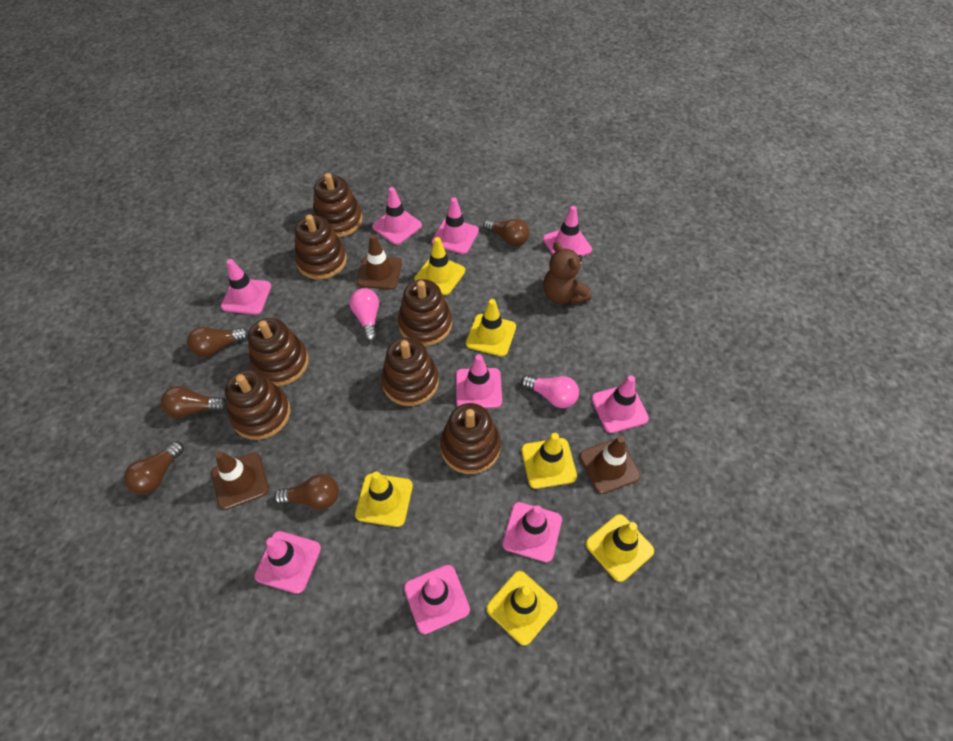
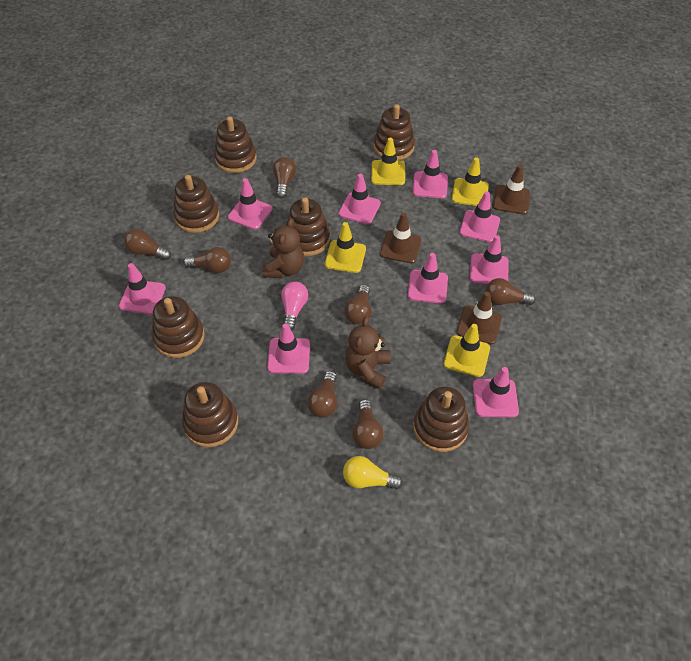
brown light bulb: [124,441,184,495] [161,386,227,418] [187,327,248,357] [274,474,339,510] [483,219,530,246] = 5 -> [124,229,171,260] [183,247,231,273] [273,157,296,198] [307,371,337,418] [344,285,372,325] [353,399,384,449] [485,278,536,305] = 7
brown teddy bear: [543,242,592,305] = 1 -> [262,218,304,278] [345,316,391,389] = 2
pink light bulb: [349,288,379,342] [521,375,579,408] = 2 -> [281,282,308,330] = 1
yellow light bulb: none = 0 -> [343,456,403,489] = 1
yellow traffic cone: [355,472,413,527] [414,237,465,295] [466,299,516,357] [487,571,558,646] [521,433,577,489] [586,514,654,582] = 6 -> [325,222,366,273] [371,138,405,185] [444,324,490,377] [452,157,489,206] = 4

